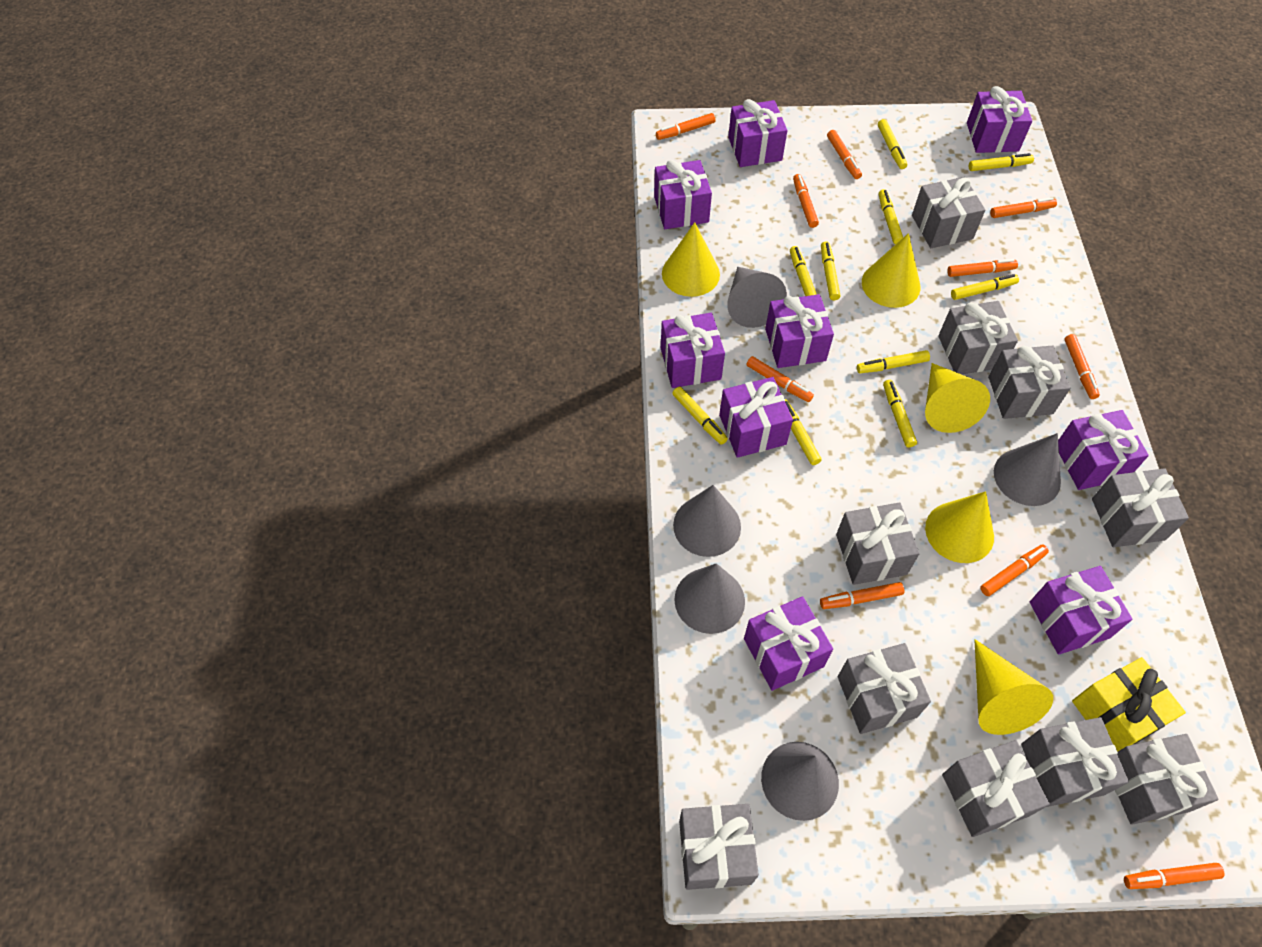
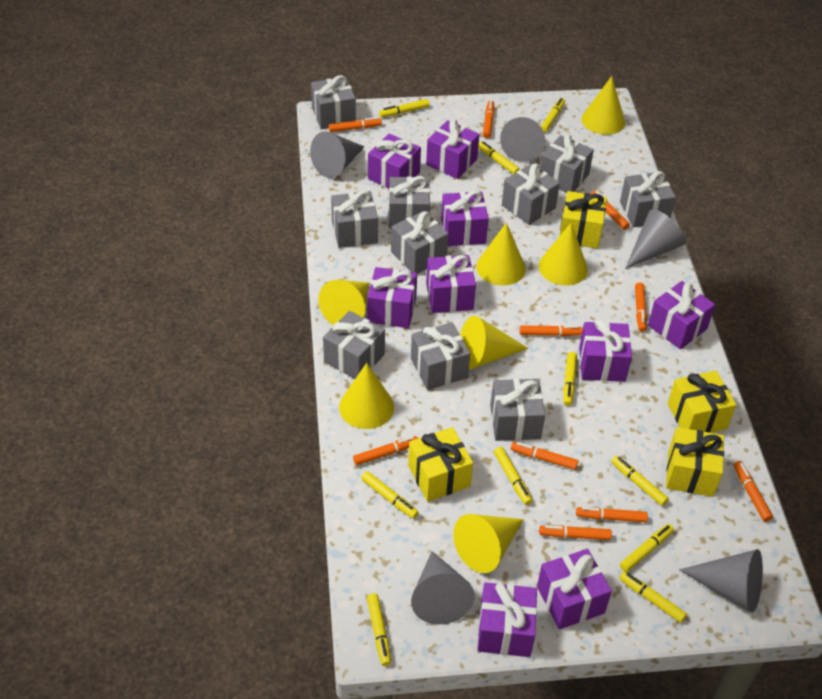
yellow cone: [662,222,720,297] [862,233,921,308] [925,363,990,433] [925,491,994,563] [974,639,1053,735] = 5 -> [318,280,370,325] [339,363,394,429] [453,514,524,573] [460,316,529,369] [476,223,526,286] [539,223,588,286] [582,76,625,135] = 7
yellow gift: [1072,657,1186,752] = 1 -> [408,427,473,502] [560,191,607,249] [666,427,724,497] [667,371,736,433] = 4

